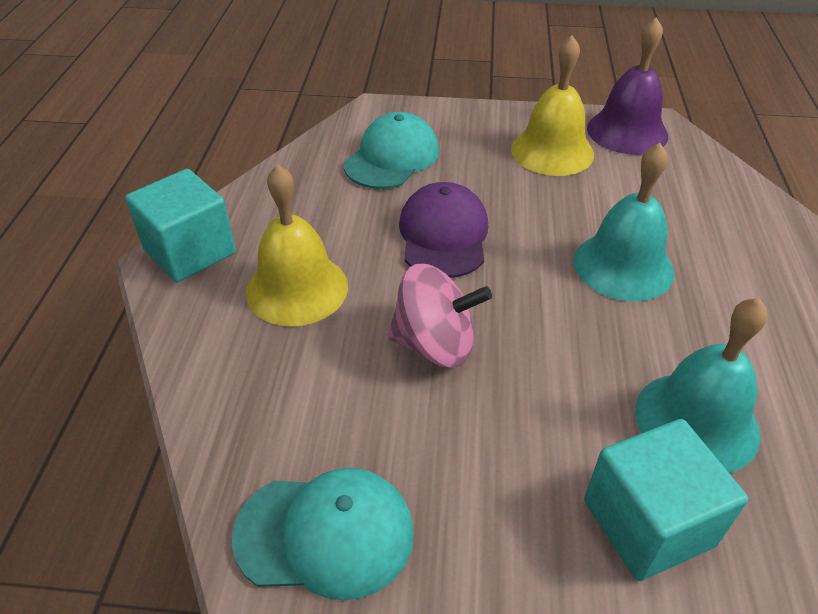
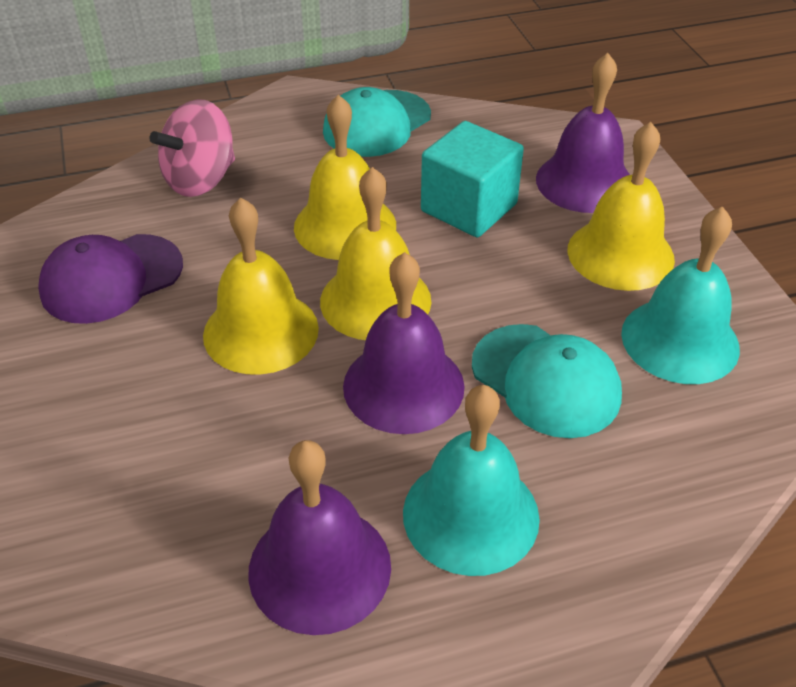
purple bell: [587,17,668,155] = 1 -> [248,440,391,635] [343,252,465,434] [536,53,630,213] = 3
turquoise cube: [125,169,236,282] [584,419,748,581] = 2 -> [421,121,524,237] = 1
yellow bell: [246,164,348,326] [511,35,594,176] = 2 -> [203,198,319,375] [294,94,396,260] [320,167,431,340] [568,122,675,291] = 4

